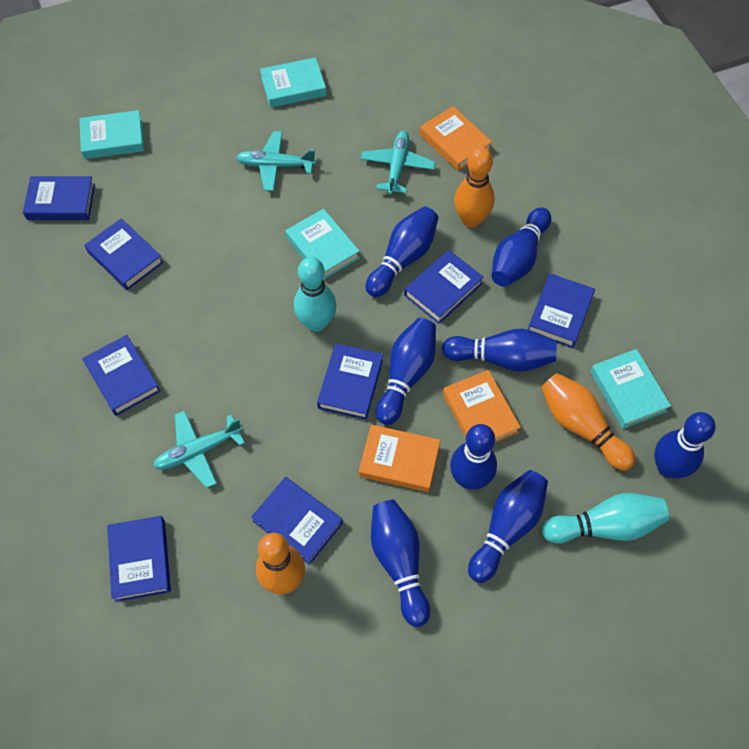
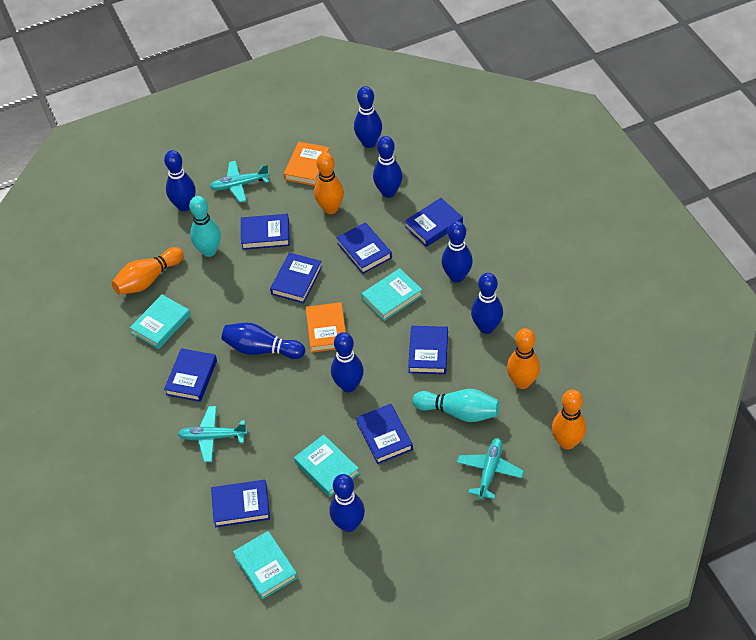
orange book: [359,425,440,492] [420,106,492,171] [443,370,521,443] = 3 -> [284,142,330,186] [306,302,346,353] = 2
orange bowling pin: [256,533,305,594] [454,147,495,228] [541,373,636,471] = 3 -> [112,247,184,294] [314,153,344,214] [507,328,540,389] [552,389,586,449] = 4

